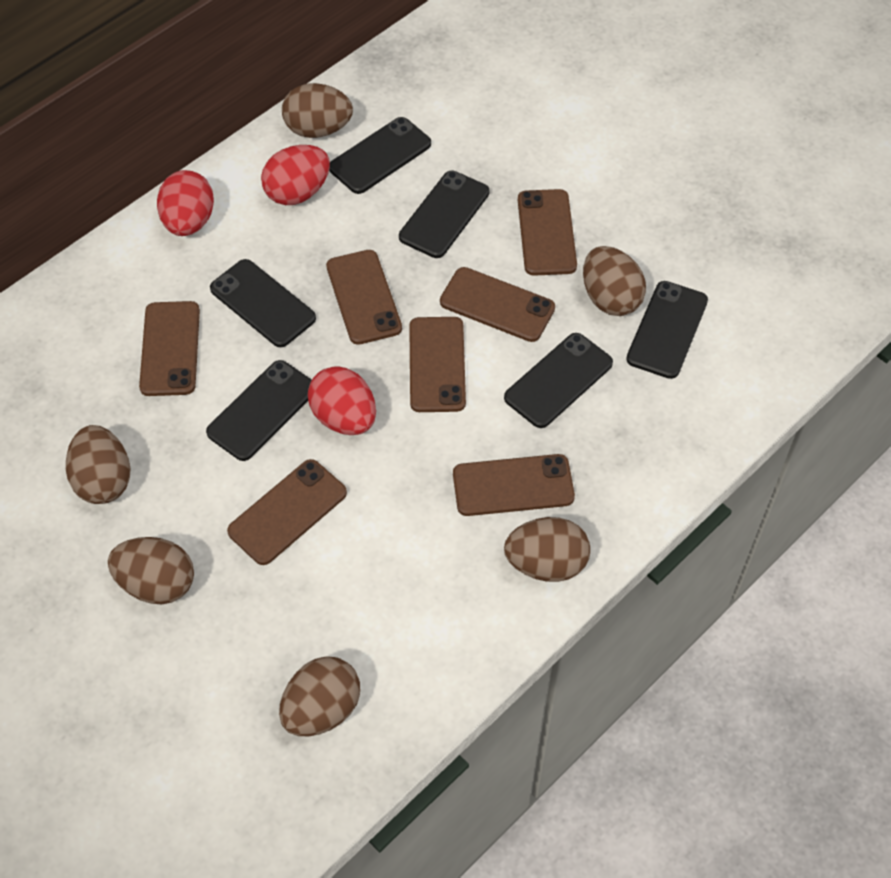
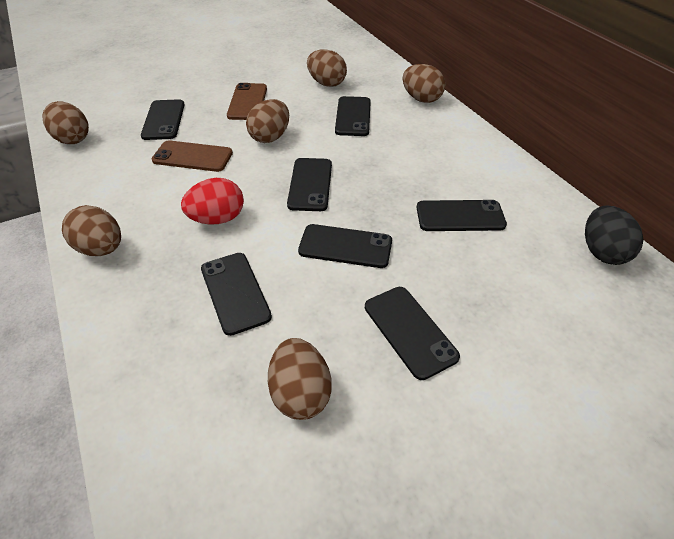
black egg: none = 0 -> [585,205,643,265] = 1
black phone: [206,360,312,461] [210,259,316,347] [329,117,431,194] [399,171,489,258] [504,333,613,428] [626,281,708,379] = 6 -> [141,99,185,140] [201,253,272,336] [287,158,332,211] [298,224,392,268] [335,96,371,136] [365,287,460,380] [417,200,507,231] = 7
brown phone: [139,301,200,396] [227,459,347,565] [326,250,402,345] [409,317,466,412] [440,267,555,342] [453,454,575,516] [518,189,577,276] = 7 -> [152,140,233,172] [227,83,267,120] = 2
red egg: [157,170,214,236] [261,145,330,205] [308,366,376,435] = 3 -> [181,178,244,224] = 1

